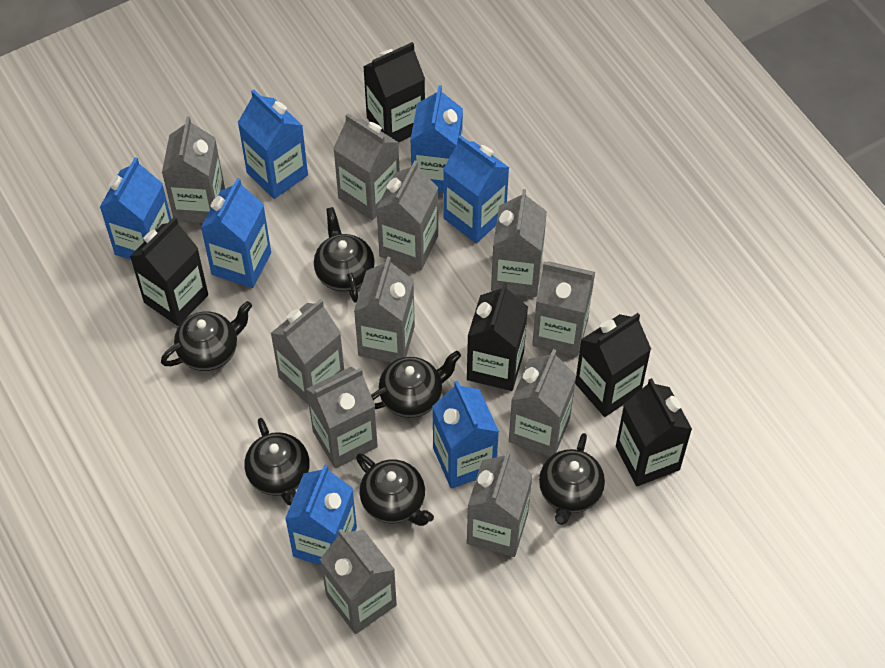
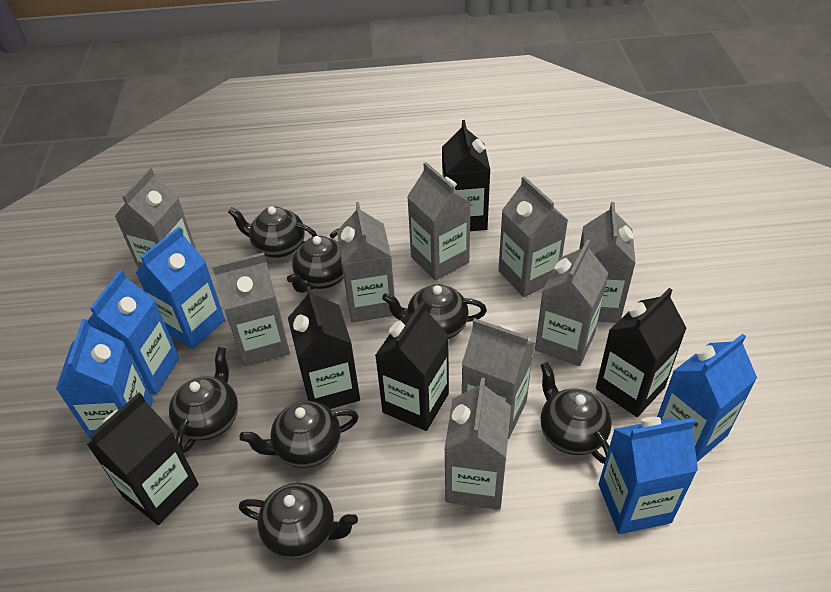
black teapot: [161,301,252,371] [245,418,310,506] [314,207,375,303] [356,453,434,526] [371,351,461,418] [539,433,605,525] = 6 -> [169,347,238,453] [228,206,317,258] [239,401,359,468] [239,483,358,559] [287,228,344,293] [382,284,487,339] [541,362,612,464] = 7
blue carton: [100,157,171,260] [201,178,271,288] [238,89,308,199] [285,464,357,565] [410,86,463,193] [432,380,499,488] [443,135,509,243] = 7 -> [56,319,153,440] [87,270,179,394] [135,227,225,349] [599,417,698,534] [657,334,757,462] = 5
grey carton: [162,116,225,223] [270,299,344,405] [306,367,378,468] [320,529,397,634] [333,113,399,220] [354,256,415,363] [376,160,439,271] [467,451,532,557] [491,189,547,297] [509,349,577,457] [532,261,595,356] = 11 -> [114,168,197,269] [212,253,290,367] [337,202,395,323] [407,162,471,281] [444,378,511,510] [462,318,534,439] [498,176,568,297] [535,239,609,366] [579,202,636,323] = 9

